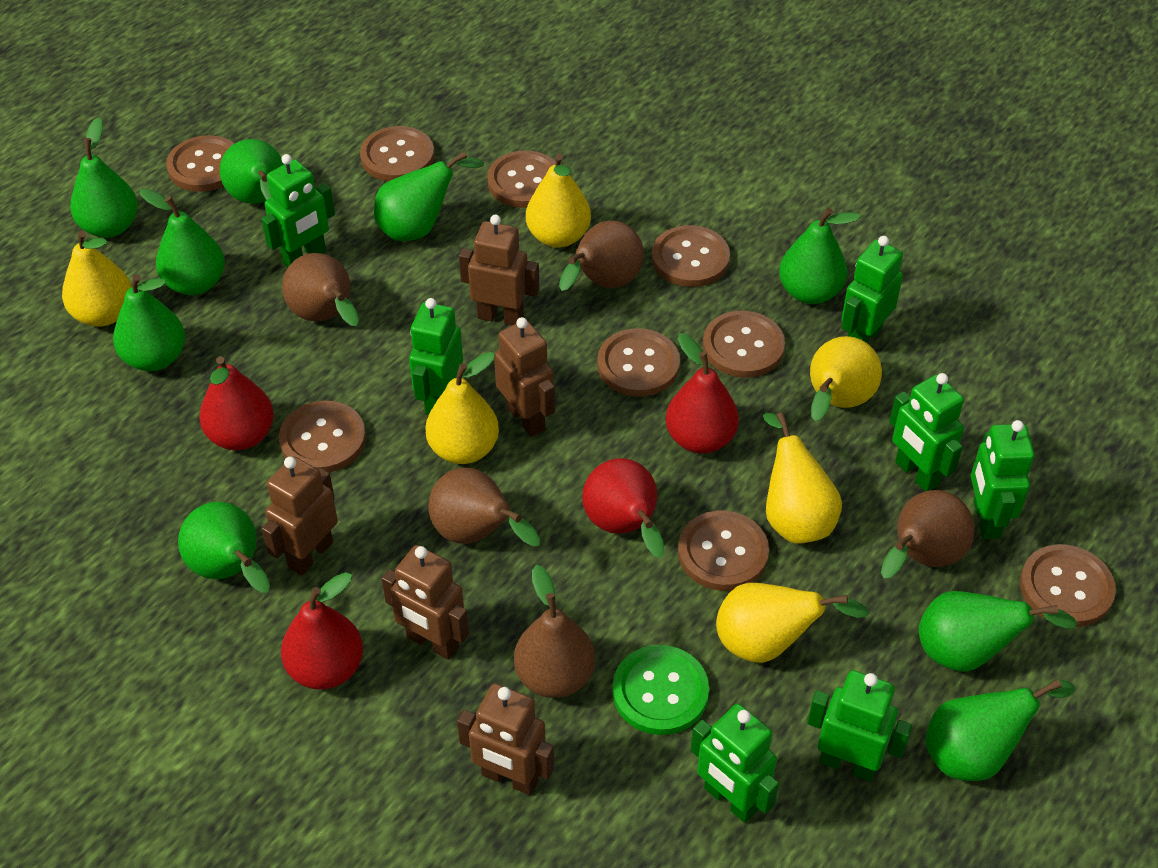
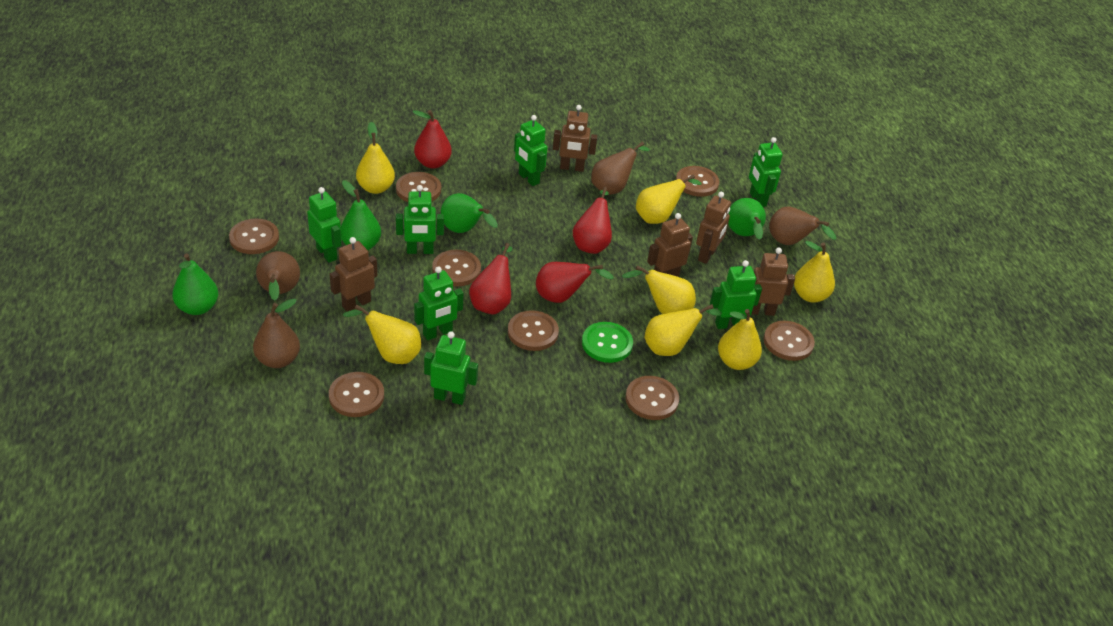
brown button: [166,135,235,192] [279,401,366,473] [360,126,434,181] [487,150,556,208] [597,328,680,397] [652,225,730,287] [678,510,769,591] [703,311,785,378] [1020,544,1116,627] = 9 -> [229,219,279,254] [329,372,384,417] [396,172,441,202] [432,250,481,287] [508,310,559,351] [625,376,679,420] [676,166,720,197] [764,321,815,361] = 8
brown pear: [282,253,359,326] [428,467,540,547] [514,565,595,698] [559,221,644,291] [881,490,975,579] = 5 -> [253,299,300,368] [256,251,300,300] [591,142,650,195] [769,207,836,245] = 4
green pear: [70,118,138,238] [113,274,185,371] [139,189,225,295] [178,502,270,593] [220,139,284,204] [374,151,484,241] [779,208,861,304] [919,591,1077,672] [926,679,1075,781] = 9 -> [172,253,218,315] [341,180,381,250] [441,193,498,233] [728,198,766,240] = 4
yellow pear: [62,231,132,327] [425,352,499,464] [526,154,591,248] [716,583,869,663] [763,412,842,544] [810,336,882,421] = 6 -> [343,305,421,364] [356,122,395,194] [622,265,696,314] [636,174,702,224] [645,304,722,356] [718,309,762,370] [794,241,835,303] = 7

